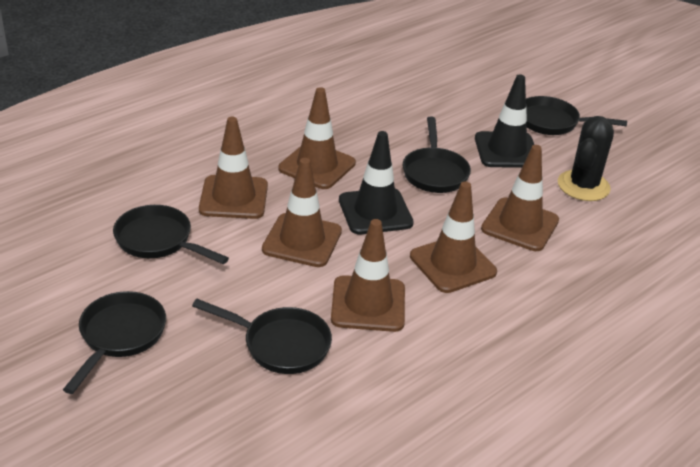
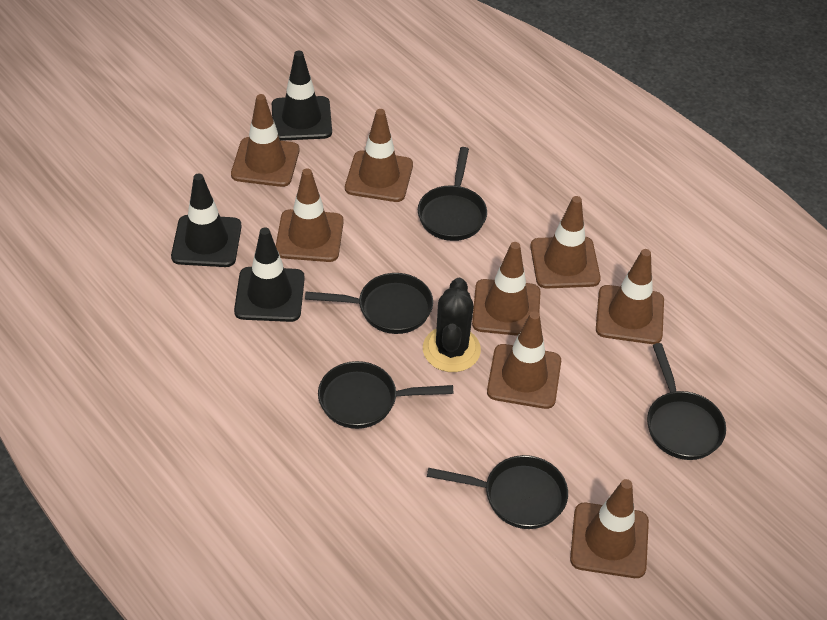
black traffic cone: [339,131,414,234] [475,74,534,168] = 2 -> [171,174,242,267] [234,227,305,322] [272,51,332,141] = 3
brown traffic cone: [199,117,268,219] [262,158,342,267] [278,87,356,189] [331,219,405,332] [410,182,497,293] [481,145,559,251] = 6 -> [231,94,299,187] [276,168,344,262] [345,109,413,202] [472,242,541,336] [487,311,561,409] [530,196,601,288] [570,479,649,578] [596,249,664,344] = 8

